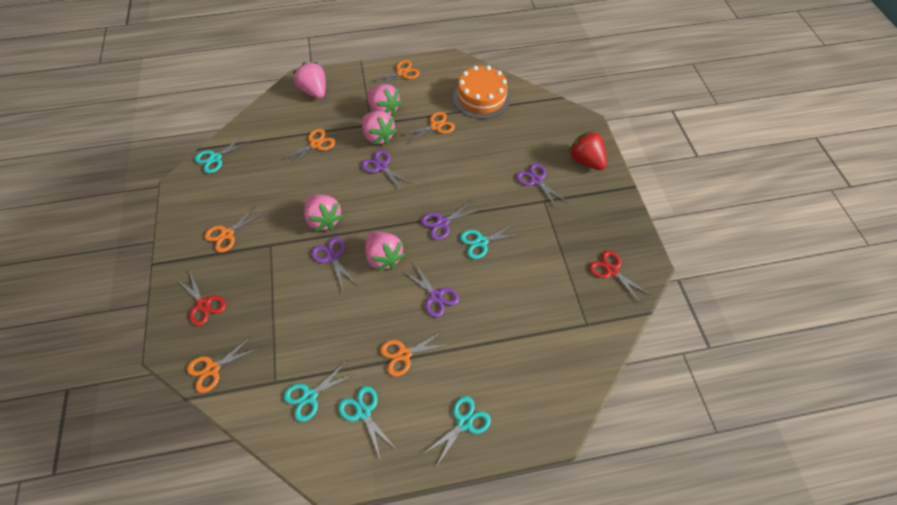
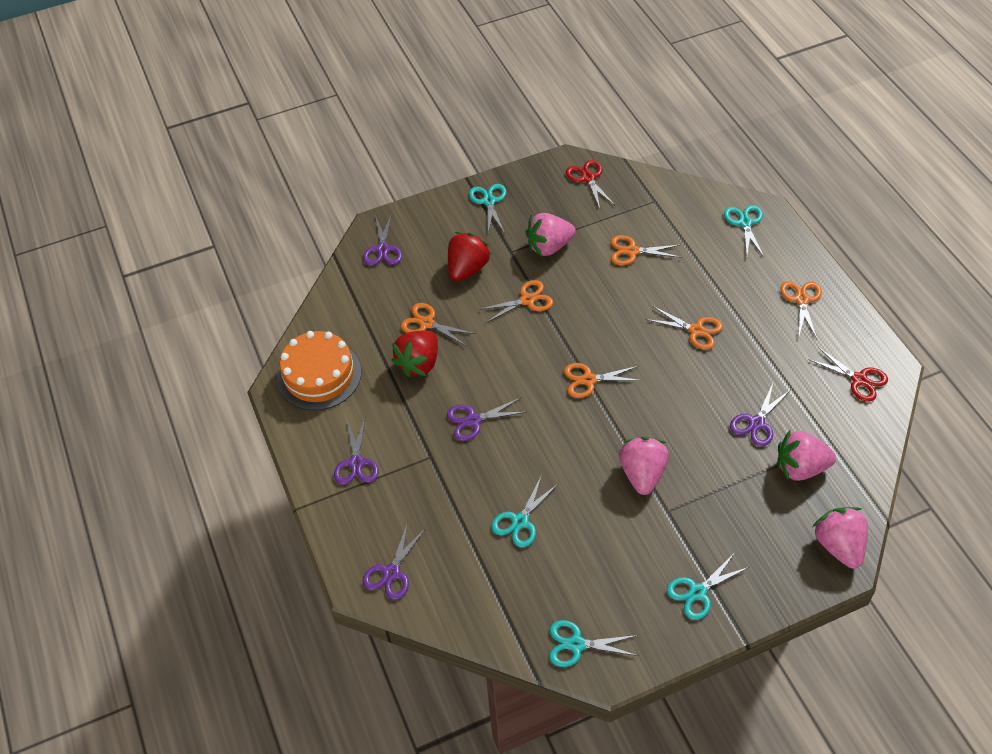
pink strawberry: [292,62,326,99] [304,194,343,232] [362,111,397,145] [365,232,405,272] [367,84,402,117] = 5 -> [526,213,575,256] [619,436,669,495] [777,430,836,481] [812,507,868,569] = 4
red strawberry: [568,130,607,170] = 1 -> [391,330,438,377] [448,232,492,282] = 2

